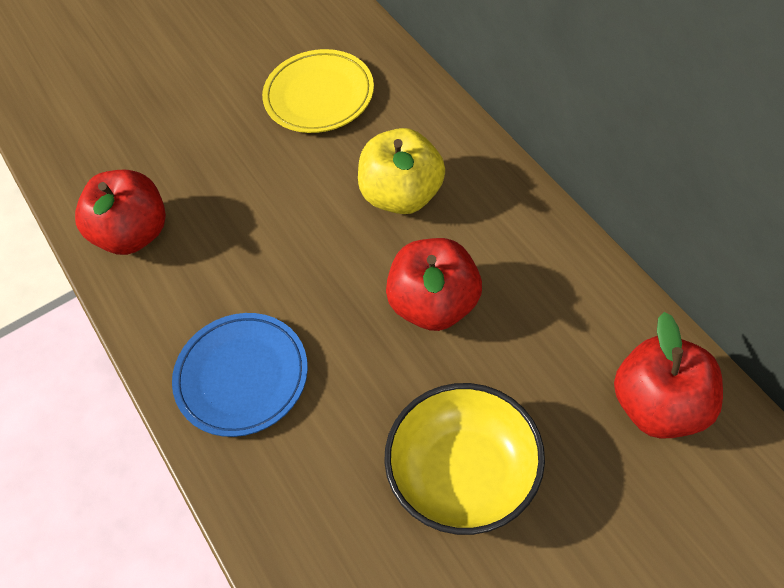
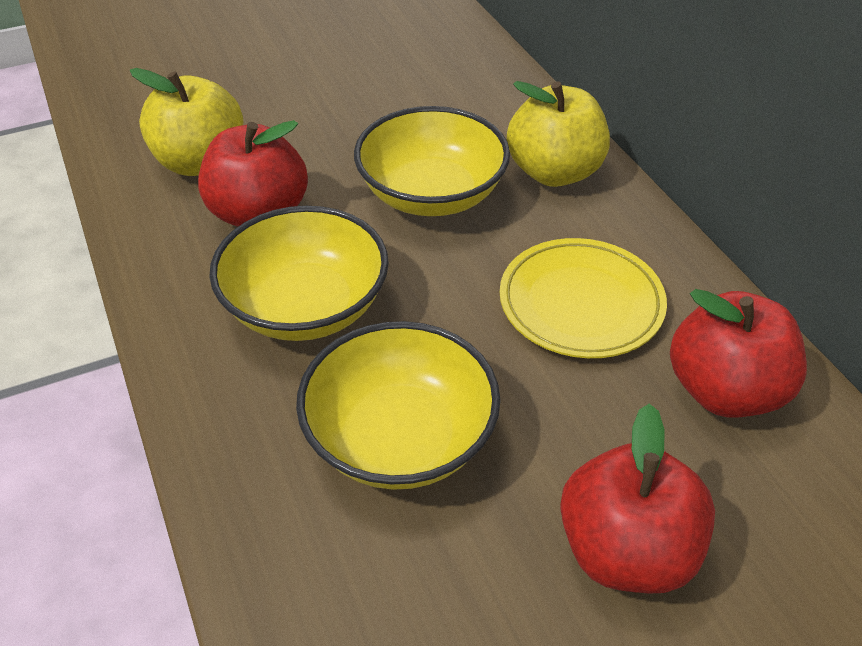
blue plate: [172,313,308,437] = 1 -> none = 0
yellow apple: [358,128,445,214] = 1 -> [130,68,243,176] [507,81,610,187] = 2
yellow bowl: [384,383,545,535] = 1 -> [209,206,389,341] [296,321,501,490] [354,106,510,216] = 3

